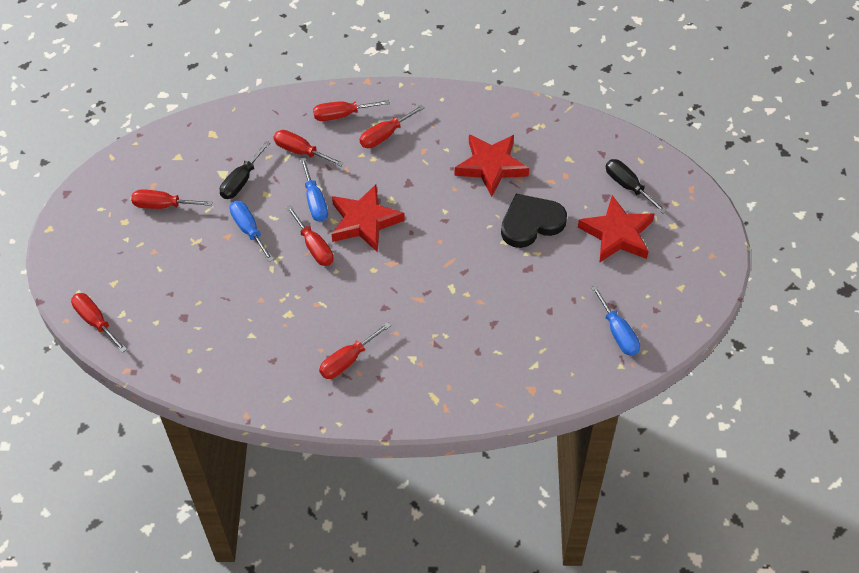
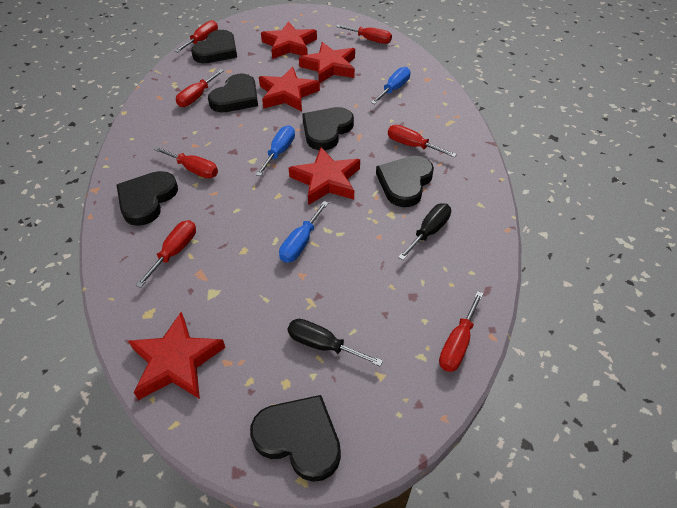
black heart: [501,194,567,248] = 1 -> [117,171,178,226] [191,30,237,63] [208,74,258,112] [250,395,341,482] [302,107,354,150] [376,156,434,207] = 6
red star: [331,184,405,252] [455,134,529,197] [578,195,654,263] = 3 -> [128,312,225,400] [259,67,320,111] [261,21,317,59] [289,147,360,205] [299,42,355,83] = 5

